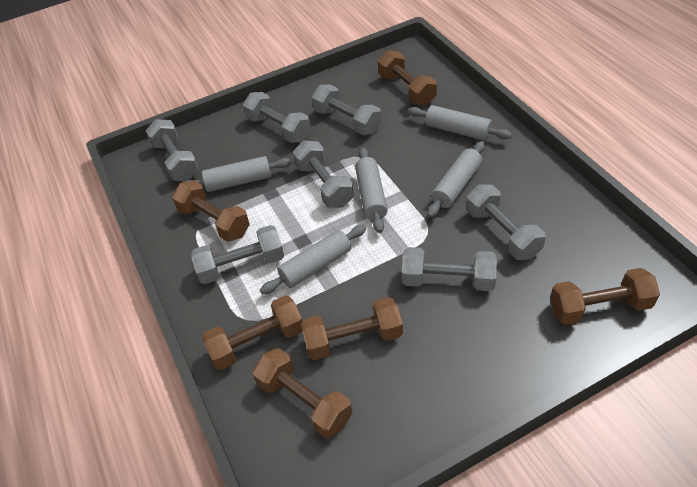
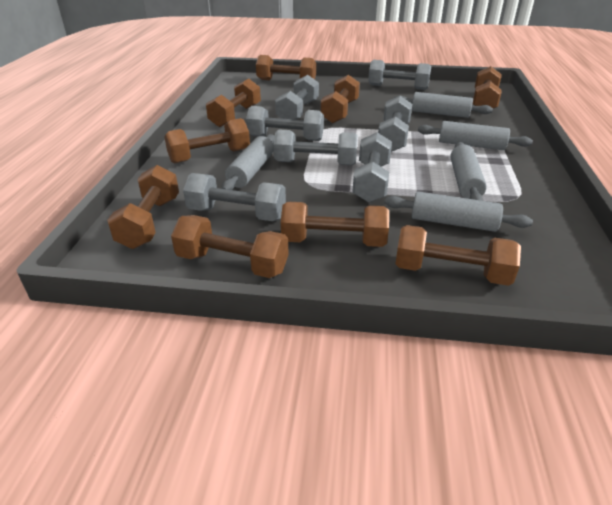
brown dumbbell: [172,180,250,242] [202,295,303,370] [253,348,352,439] [301,297,403,360] [378,50,437,105] [550,268,660,325] = 6 -> [107,165,179,249] [164,118,250,163] [171,215,289,278] [206,78,261,127] [256,55,316,80] [281,202,389,247] [320,75,360,123] [395,225,521,286] [473,66,502,109] = 9

